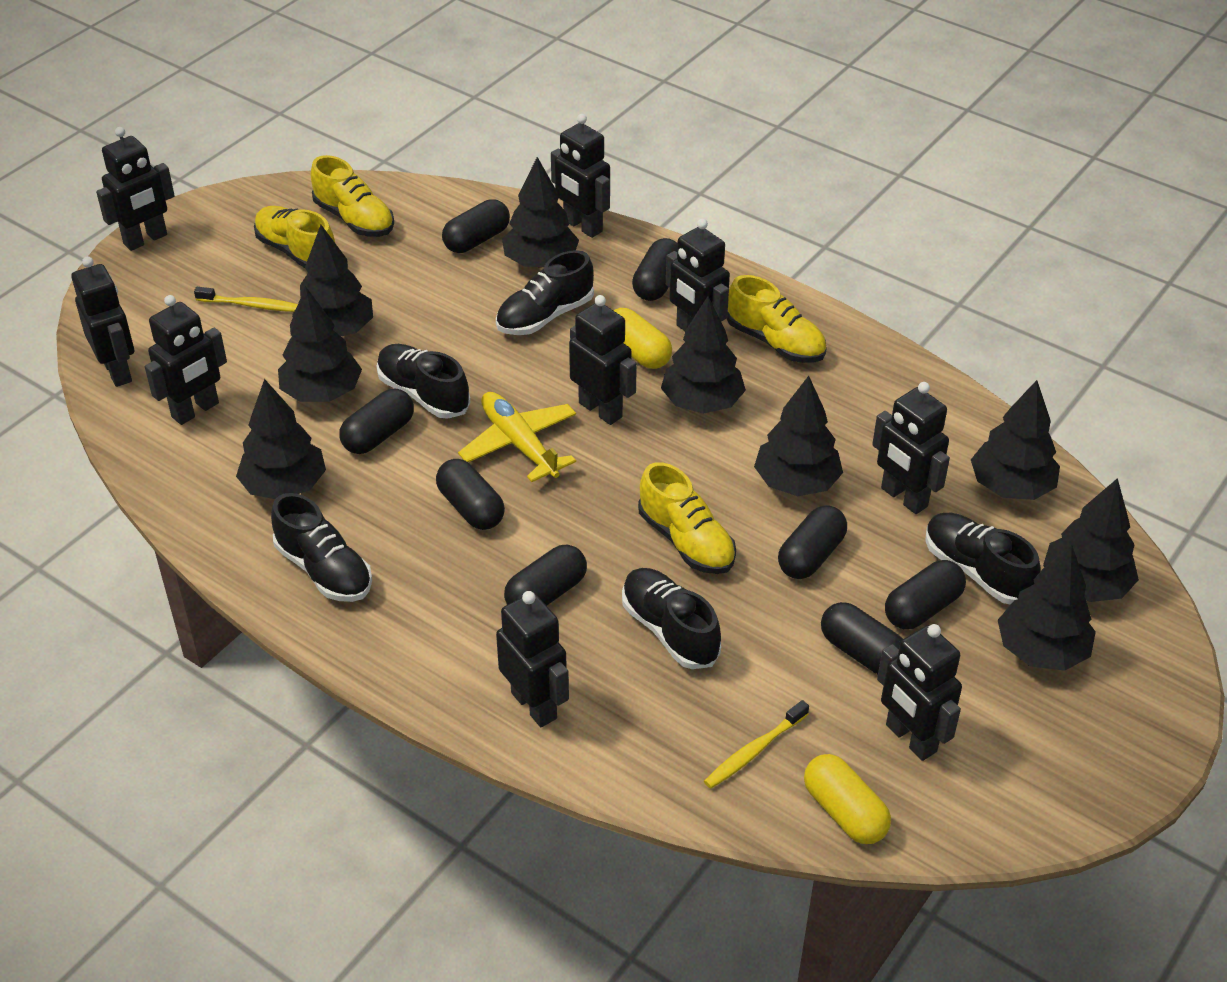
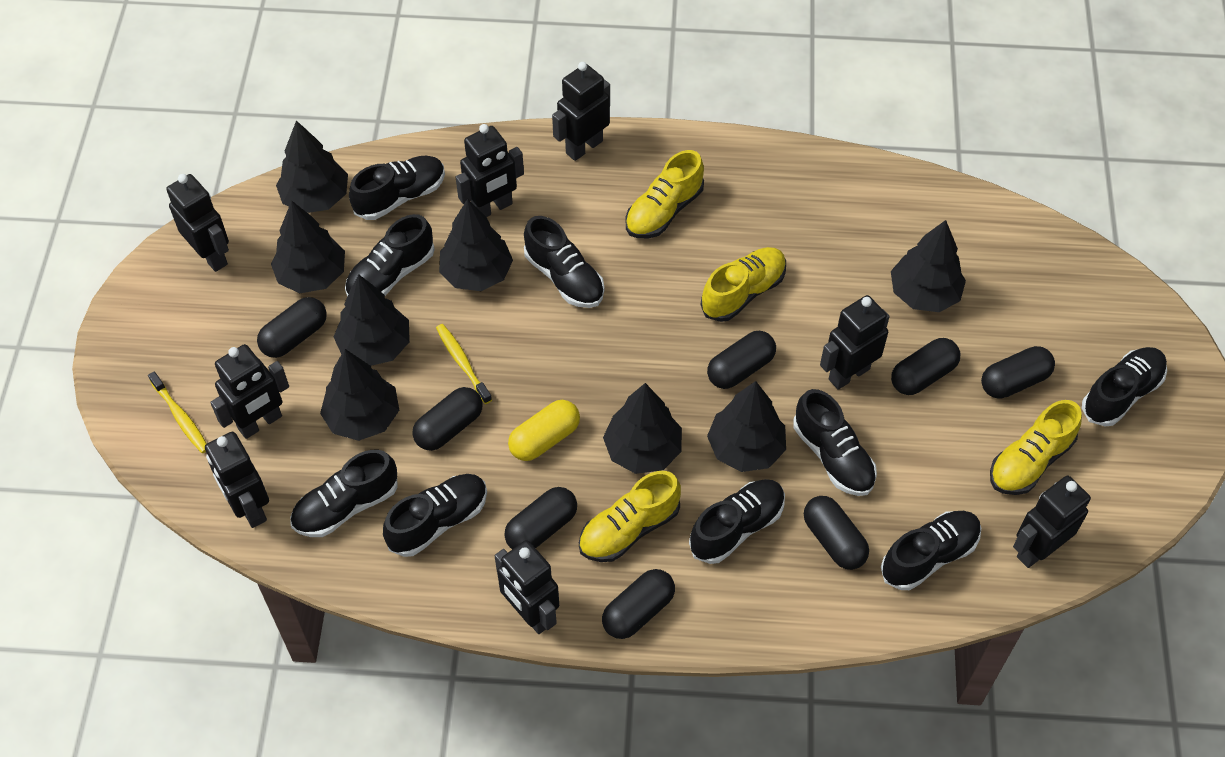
black robot: [71,256,134,387] [96,127,175,251] [145,295,227,425] [496,591,569,727] [551,114,610,238] [569,295,637,425] [666,219,730,331] [872,382,950,514] [877,624,962,761] = 9 -> [166,174,229,272] [205,432,269,528] [210,344,289,439] [456,124,524,217] [495,540,559,634] [552,62,610,161] [820,295,890,390] [1013,476,1091,568] = 8
black shoe: [271,493,372,602] [377,344,471,419] [496,250,594,335] [622,568,721,669] [925,513,1040,605] = 5 -> [290,450,398,537] [345,214,435,296] [349,156,445,220] [383,474,487,557] [524,216,604,308] [689,479,785,564] [793,389,877,496] [881,511,981,590] [1082,347,1167,427] = 9
black tree: [236,379,326,499] [278,286,362,402] [292,225,373,336] [502,157,579,268] [661,296,746,414] [754,376,843,496] [971,380,1060,500] [998,544,1096,671] [1043,478,1139,602] = 9 -> [271,200,345,293] [276,120,348,213] [320,349,399,441] [334,274,410,366] [439,199,513,291] [603,383,682,474] [707,381,786,472] [891,220,966,312] = 8
yellow capsule: [613,308,672,369] [804,754,891,844] = 2 -> [508,400,580,461] = 1
yellow plane: [458,392,576,482] = 1 -> none = 0

